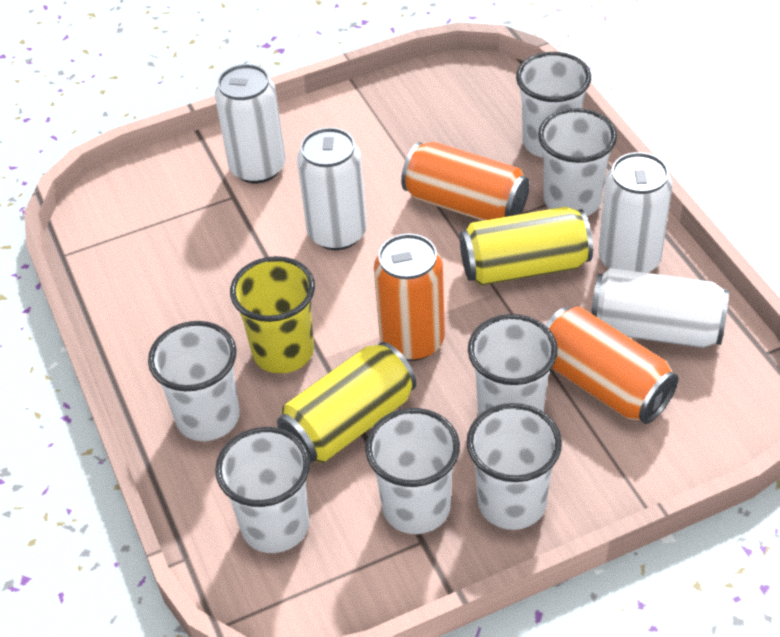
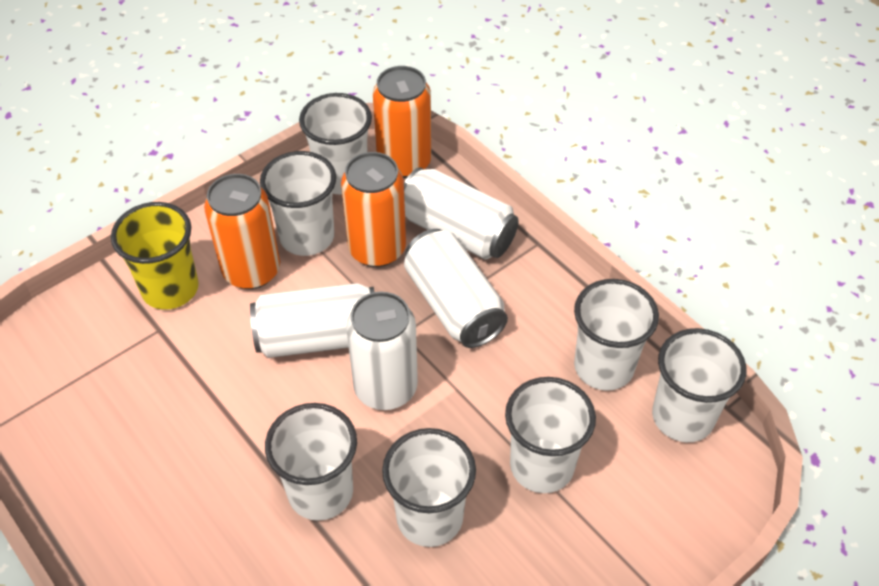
yellow can: [277,342,416,463] [460,207,593,286] = 2 -> none = 0

